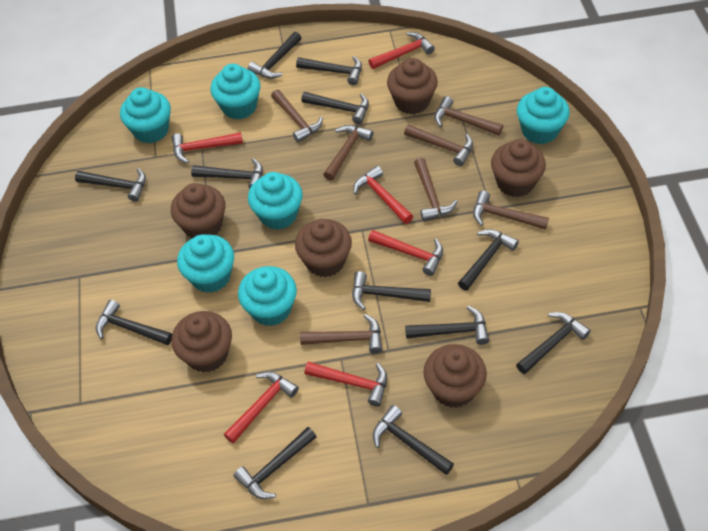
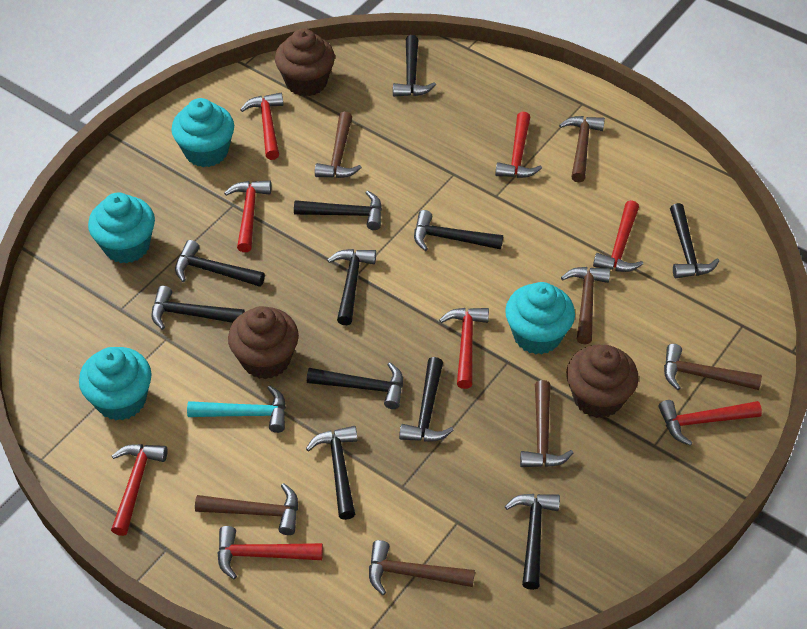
black hammer: [75,168,146,202] [96,300,172,345] [191,158,263,189] [233,427,317,499] [248,32,301,79] [296,56,362,85] [301,92,369,124] [352,271,431,310] [373,405,454,475] [405,306,489,345] [458,229,519,291] [516,312,591,374] = 12 -> [151,286,245,330] [175,240,265,287] [294,191,382,230] [306,426,358,520] [307,362,403,409] [327,249,376,325] [393,35,436,97] [399,357,453,442] [414,210,503,251] [505,494,560,590] [670,203,719,279] = 11
brown cupcake: [171,183,226,239] [172,311,232,373] [295,219,352,277] [387,58,438,114] [423,344,487,408] [491,139,546,197] = 6 -> [228,306,299,379] [275,29,335,96] [566,345,639,418] = 3
red hammer: [171,132,243,163] [224,372,299,444] [305,362,387,407] [353,166,413,224] [368,230,443,276] [369,32,435,69] = 6 -> [111,444,168,536] [218,526,323,579] [224,180,271,252] [240,93,283,160] [439,308,489,389] [495,112,542,178] [593,200,643,272] [658,400,762,446] = 8
turquoise cupcake: [120,87,171,143] [177,234,234,293] [211,64,261,119] [238,266,297,326] [248,172,303,230] [517,87,570,144] = 6 -> [79,347,152,420] [88,192,155,264] [171,98,234,167] [505,282,575,354] = 4
turquoise hammer: none = 0 -> [187,385,286,433] = 1

